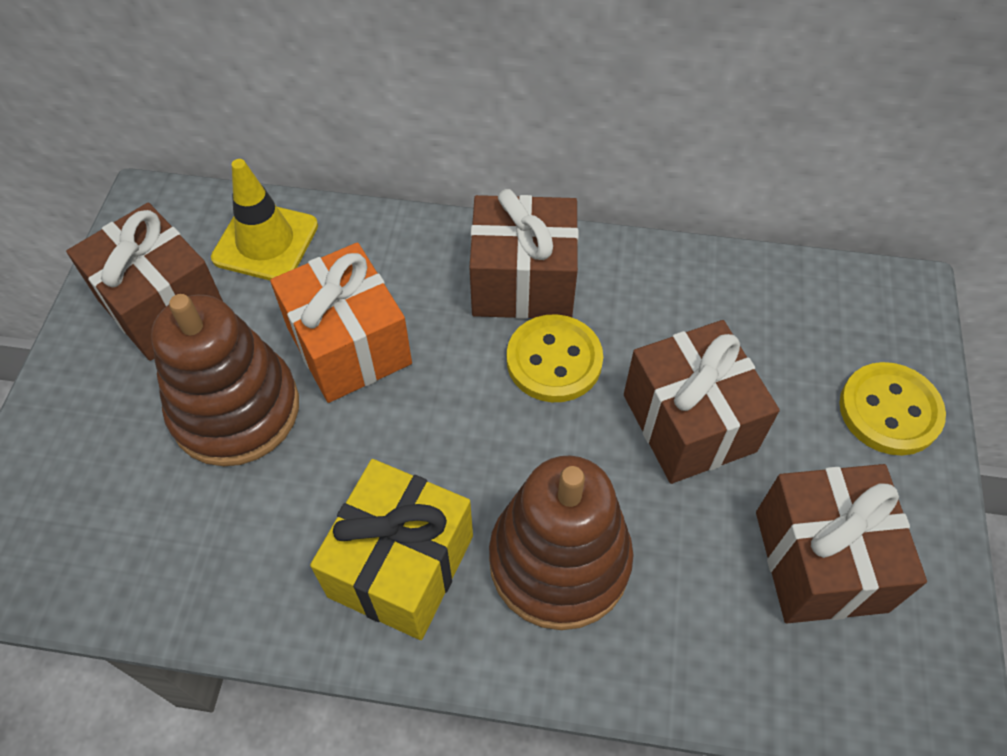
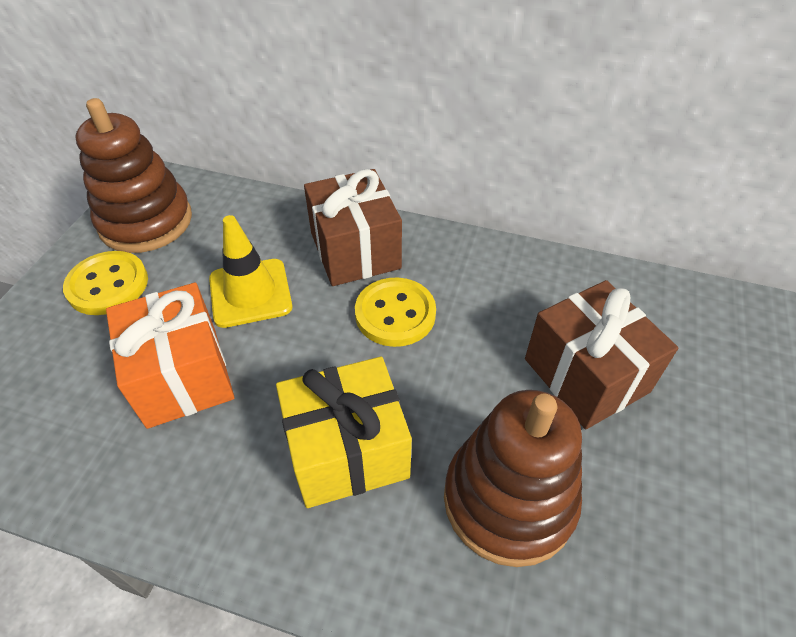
brown gift: [66,203,223,361] [469,189,579,319] [624,320,780,484] [756,464,927,623] = 4 -> [304,169,402,286] [525,280,678,429] = 2

